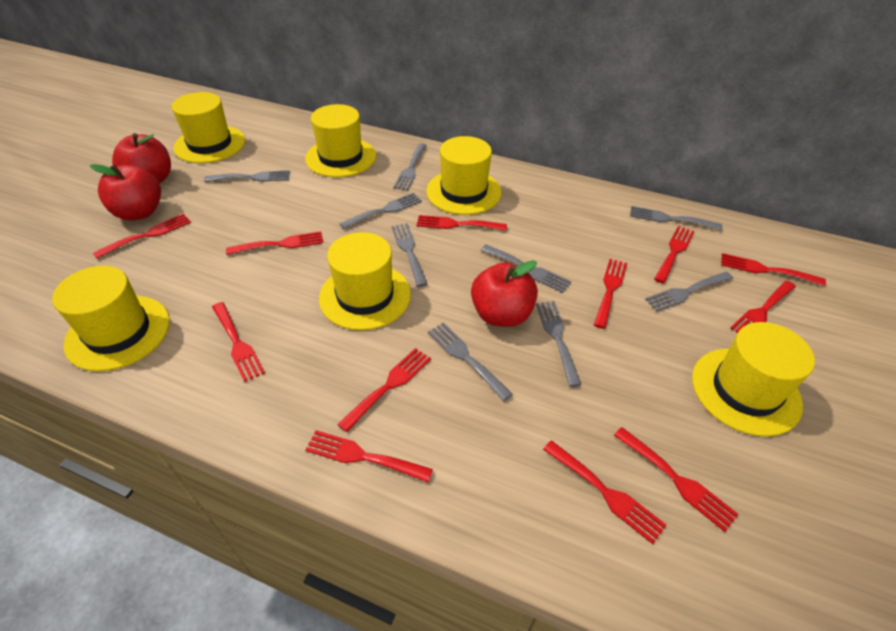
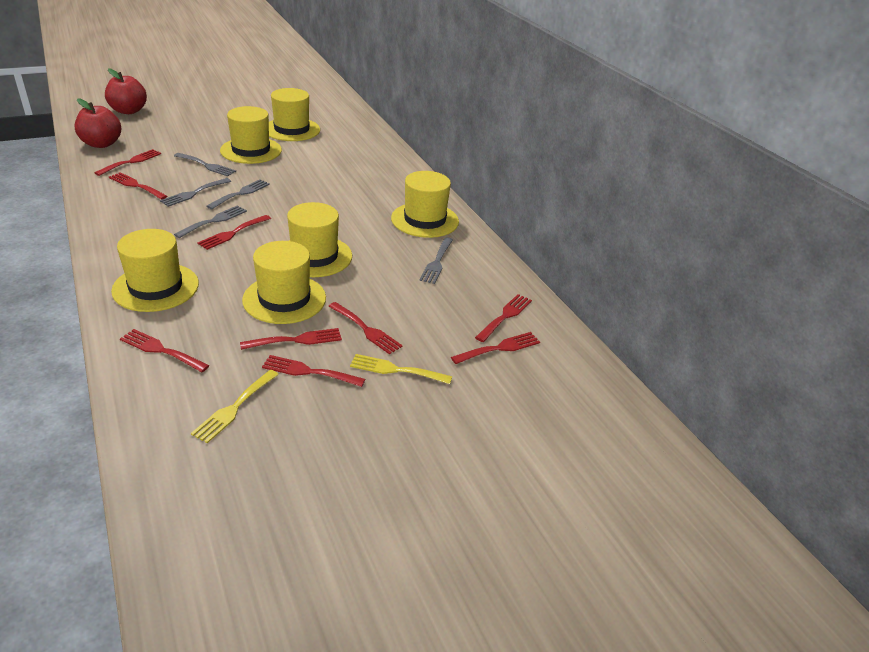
grey fork: [204,170,290,182] [339,193,422,229] [391,223,427,287] [393,143,427,191] [428,322,513,401] [481,245,571,293] [536,301,581,387] [630,206,722,230] [645,272,733,312] = 9 -> [160,178,231,207] [174,153,236,176] [174,205,247,238] [206,179,270,209] [419,237,453,284] = 5
red apple: [90,164,161,221] [112,133,171,183] [471,260,538,327] = 3 -> [75,98,121,148] [105,68,147,114] = 2
red fork: [93,213,191,259] [212,302,265,382] [226,231,323,255] [305,430,433,482] [337,348,431,432] [417,215,507,231] [543,440,667,544] [594,259,627,329] [614,427,739,532] [654,226,695,284] [721,253,826,286] [730,281,796,333] = 12 -> [94,149,161,176] [109,172,168,200] [120,329,209,372] [197,215,271,250] [240,328,342,350] [262,355,365,387] [328,302,403,355] [451,332,540,364] [475,294,532,342] = 9
yellow fork: none = 0 -> [191,370,279,443] [350,354,452,384] = 2

